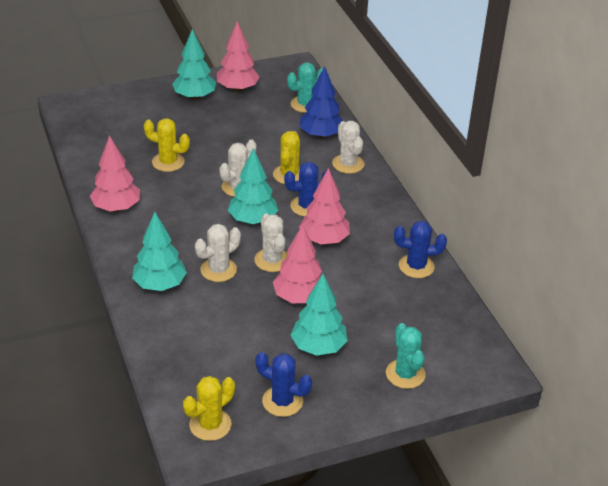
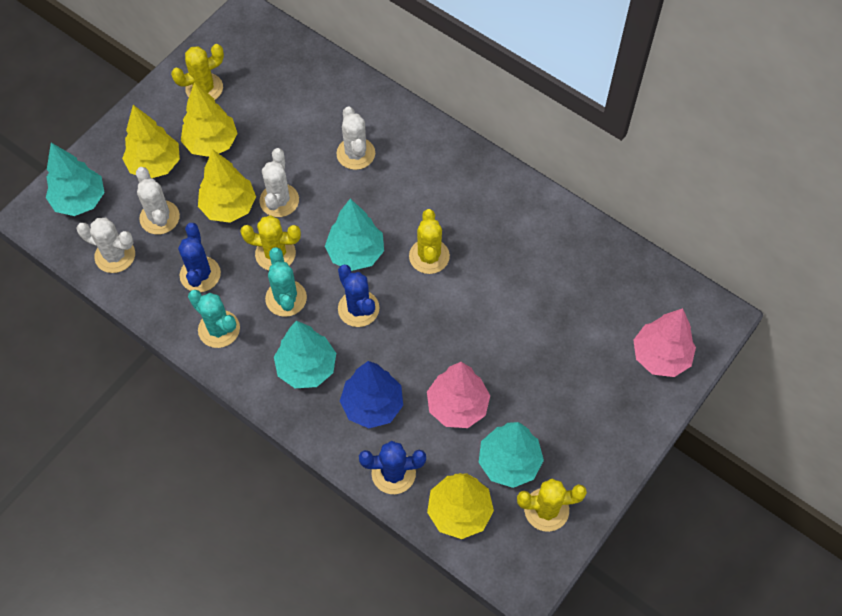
pink tree: [90,136,140,212] [217,21,260,92] [273,224,322,303] [299,168,350,244] = 4 -> [427,362,490,428] [633,308,696,377] = 2
yellow cactus: [144,119,190,172] [183,376,235,441] [273,131,300,184] = 3 -> [171,44,224,100] [240,215,301,270] [409,209,450,274] [517,478,587,532] = 4
yellow tree: none = 0 -> [122,105,180,178] [181,82,238,157] [198,150,256,223] [427,473,494,539] = 4

